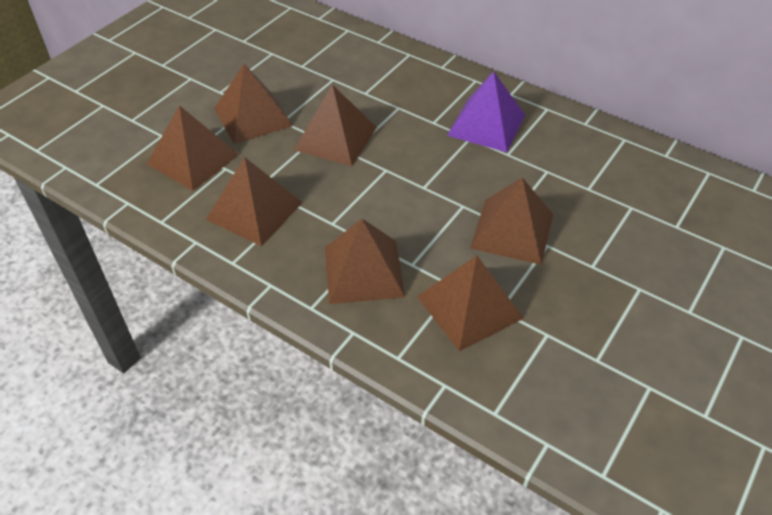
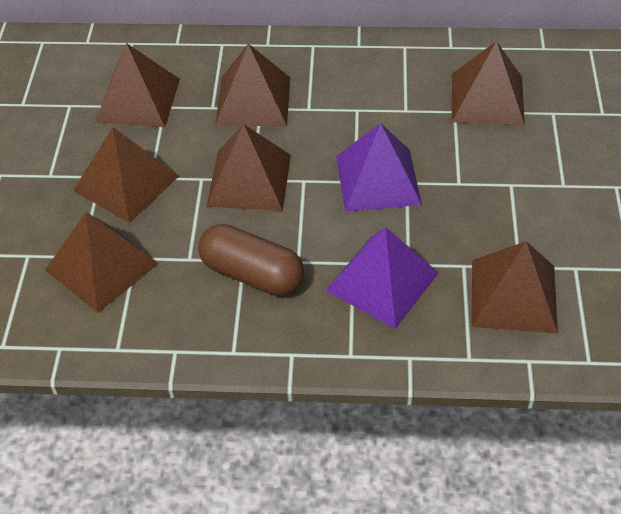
brown capsule: none = 0 -> [198,224,304,296] = 1
purple pyramid: [447,71,525,152] = 1 -> [325,227,439,329] [336,123,422,212] = 2

